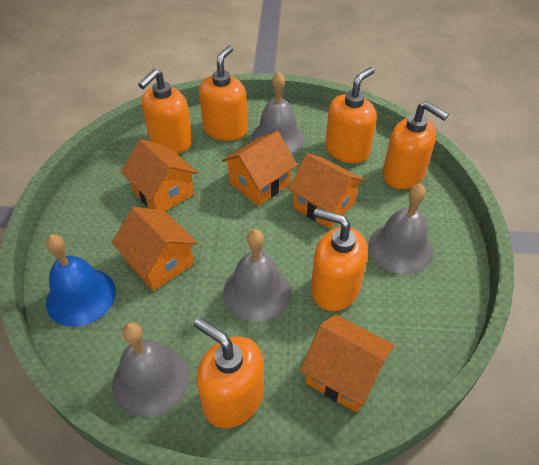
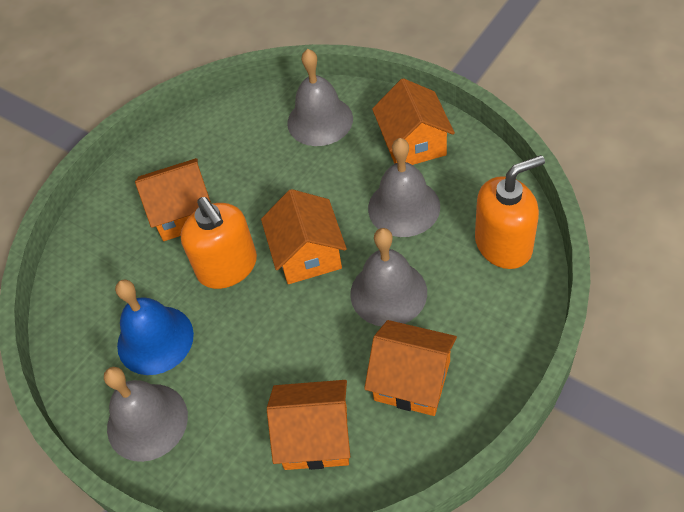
orange soap dispenser: [138,69,193,154] [194,318,264,428] [199,45,248,141] [311,208,368,311] [325,67,377,164] [383,101,449,189] = 6 -> [181,197,257,289] [475,155,545,269] = 2

